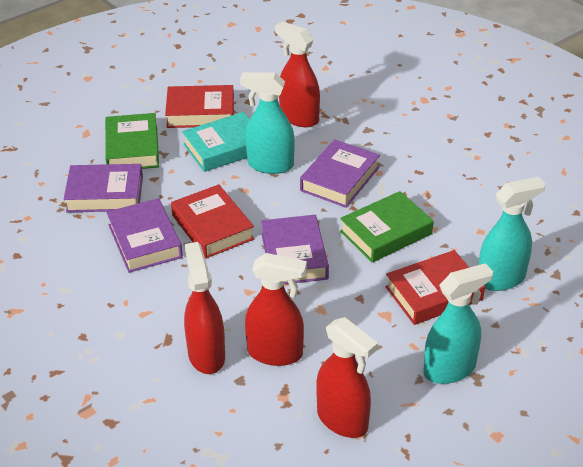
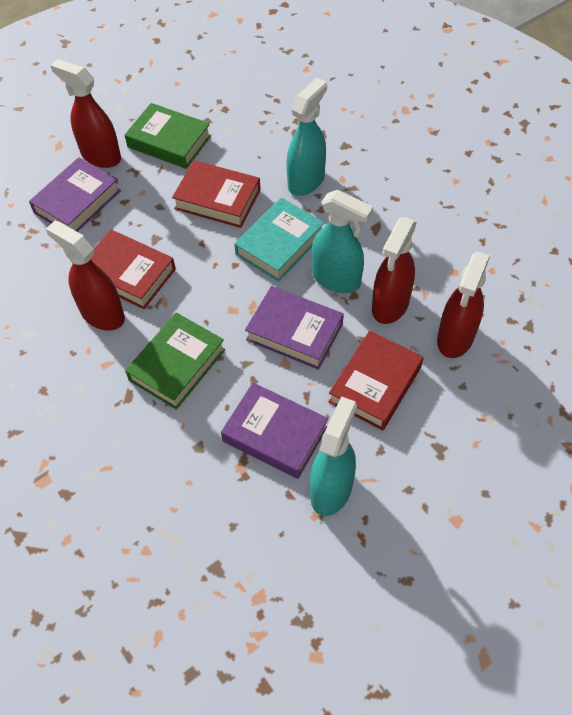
purple book: [64,164,143,212] [106,198,183,273] [261,215,329,284] [300,139,380,208] = 4 -> [29,157,121,232] [221,383,328,479] [245,286,344,370] = 3

